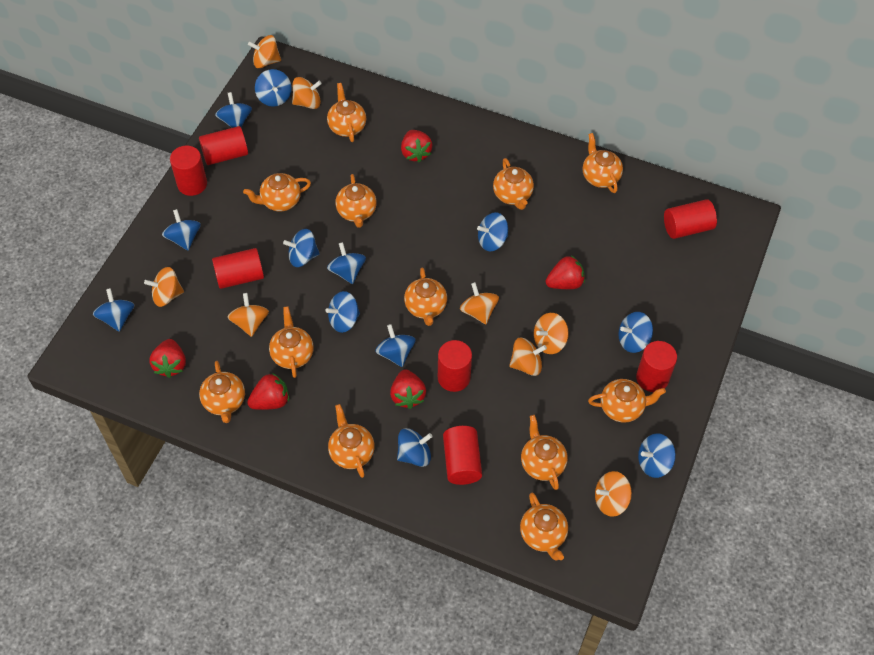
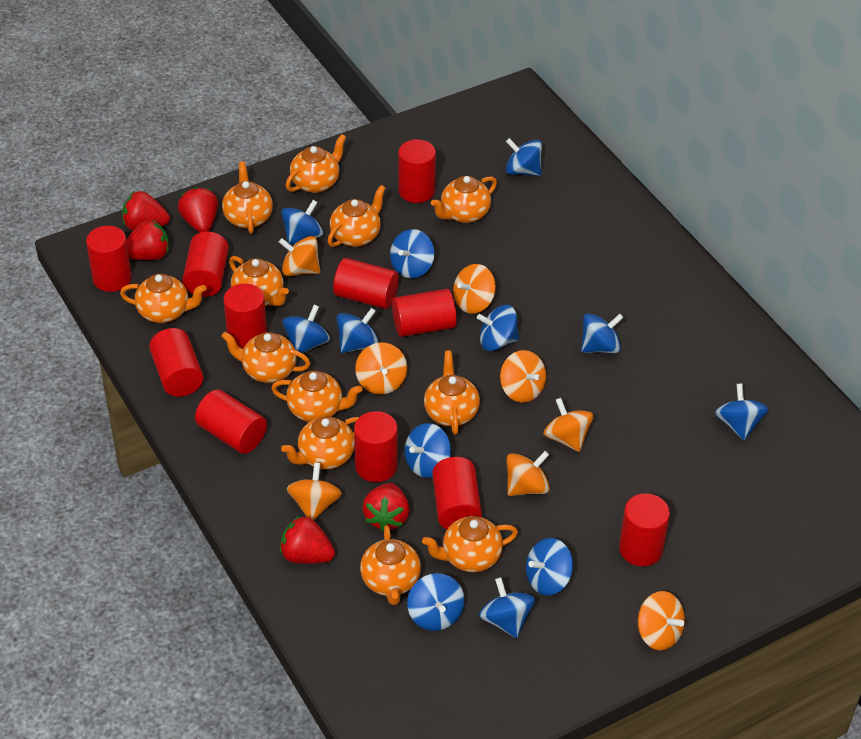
red cylinder: [170,146,207,196] [199,126,248,165] [212,248,264,289] [438,340,472,392] [443,426,482,485] [636,341,677,392] [664,199,717,239] = 7 -> [86,226,132,292] [149,328,204,397] [182,231,229,297] [195,389,267,454] [223,284,267,349] [333,258,399,309] [354,411,398,482] [392,289,457,337] [398,139,436,203] [432,457,482,529] [619,493,670,566] = 11

